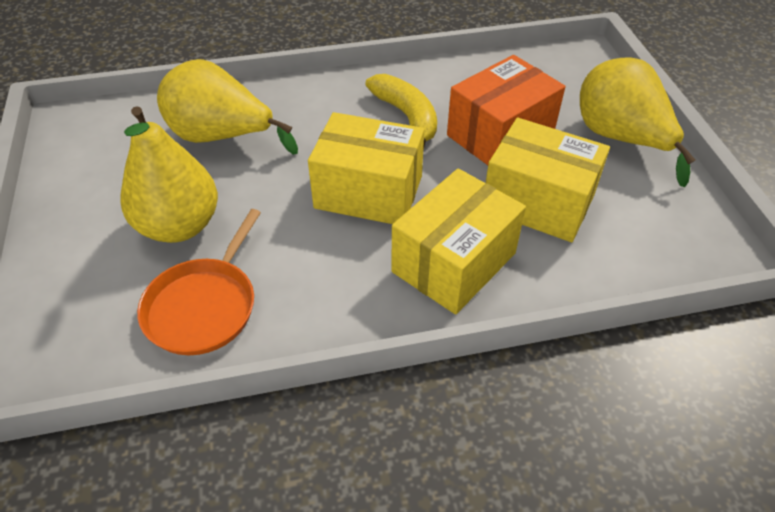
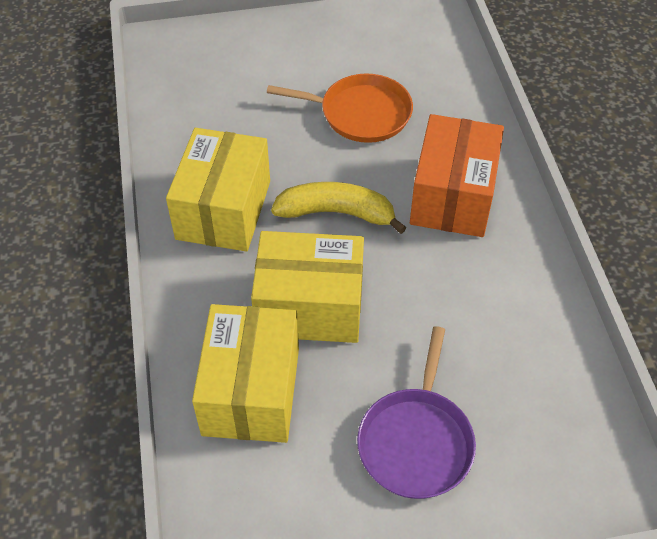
purple pan: none = 0 -> [357,326,476,499] = 1
yellow pear: [120,106,218,243] [157,59,298,155] [580,57,695,187] = 3 -> none = 0

